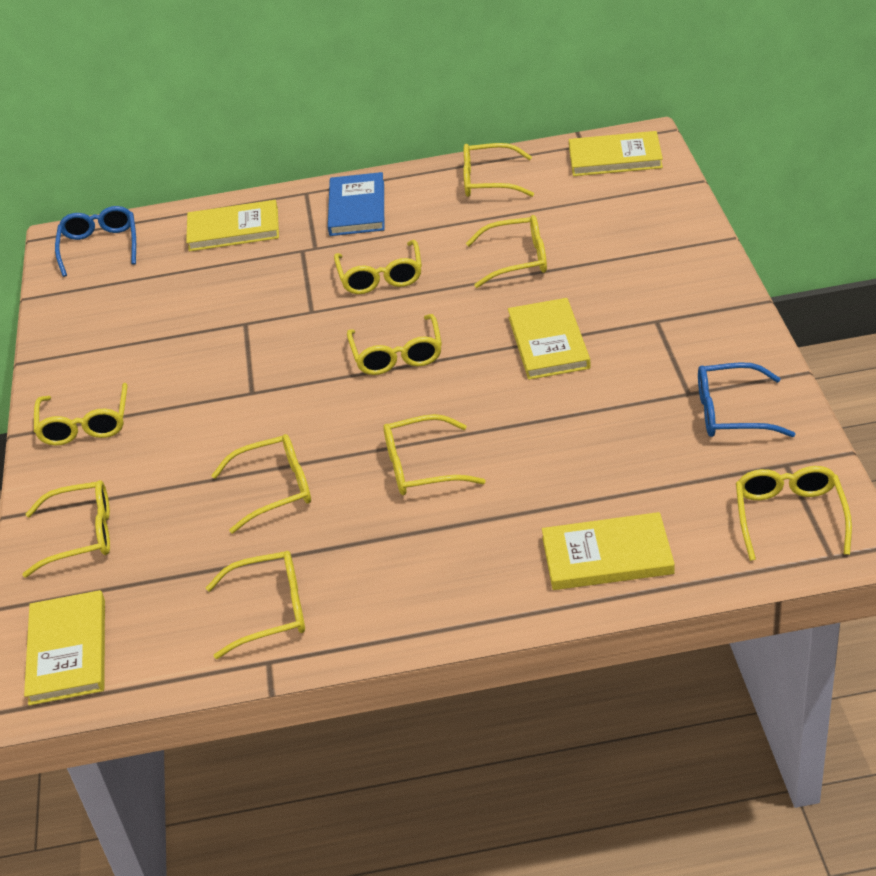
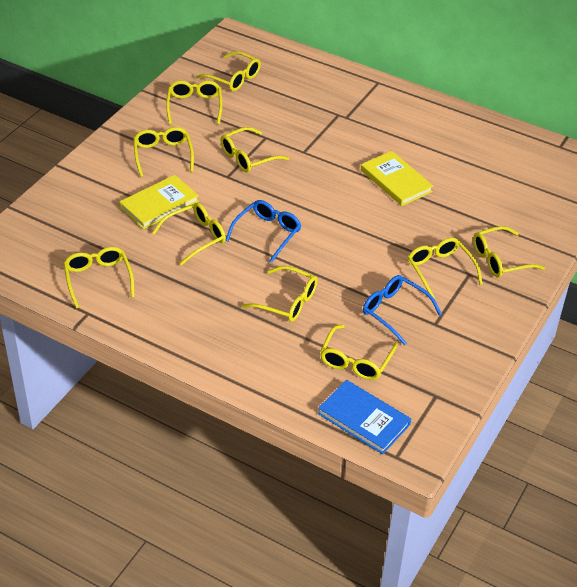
yellow book: [24,590,105,705] [186,200,279,251] [508,298,591,380] [542,512,675,590] [569,131,663,176] = 5 -> [120,175,199,229] [361,151,433,206] = 2

